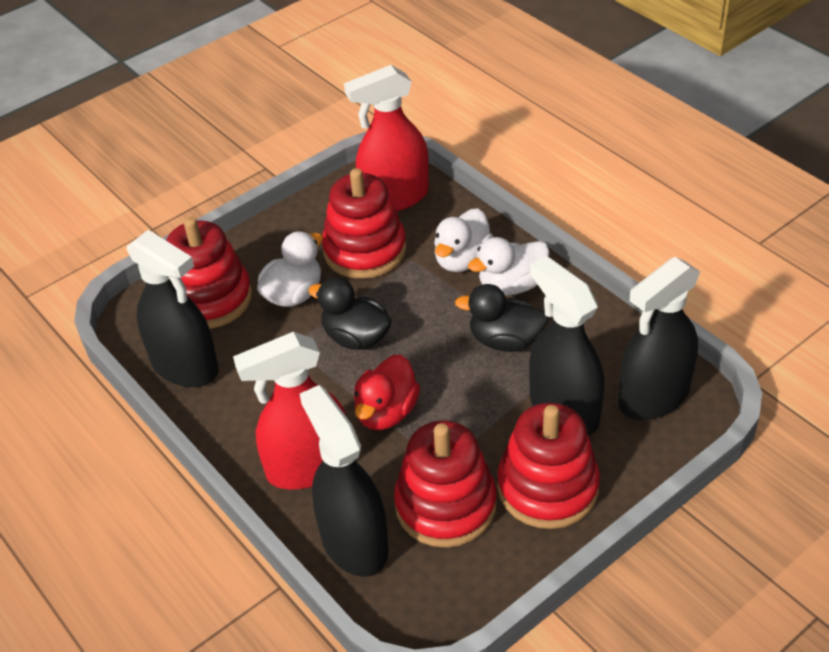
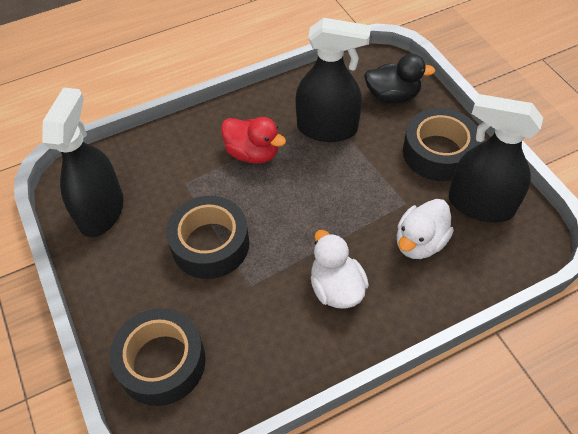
black duck: [308,277,392,350] [455,284,549,352] = 2 -> [364,54,436,104] = 1
black spray bottle: [127,230,218,387] [300,385,388,577] [529,256,605,435] [619,257,700,420] = 4 -> [42,88,124,237] [295,18,371,142] [449,94,543,222] = 3
black tape: none = 0 -> [110,308,206,406] [166,196,249,279] [403,108,481,181] = 3
red spray bottle: [233,332,346,489] [344,65,429,211] = 2 -> none = 0
red stacking toy: [166,217,252,329] [322,168,406,279] [394,420,497,548] [497,403,600,529] = 4 -> none = 0
white duck: [257,231,323,307] [434,208,493,272] [468,237,550,296] = 3 -> [311,230,369,308] [397,199,454,259] = 2

